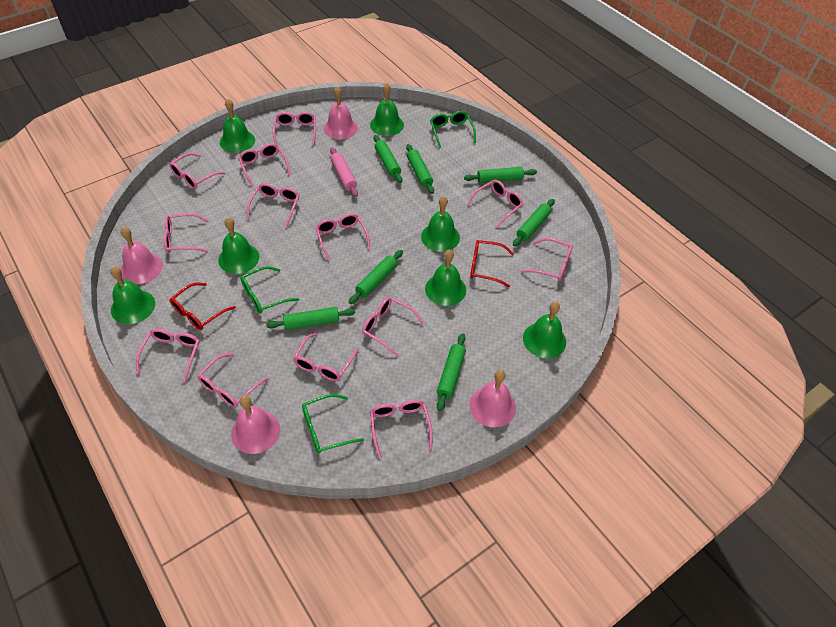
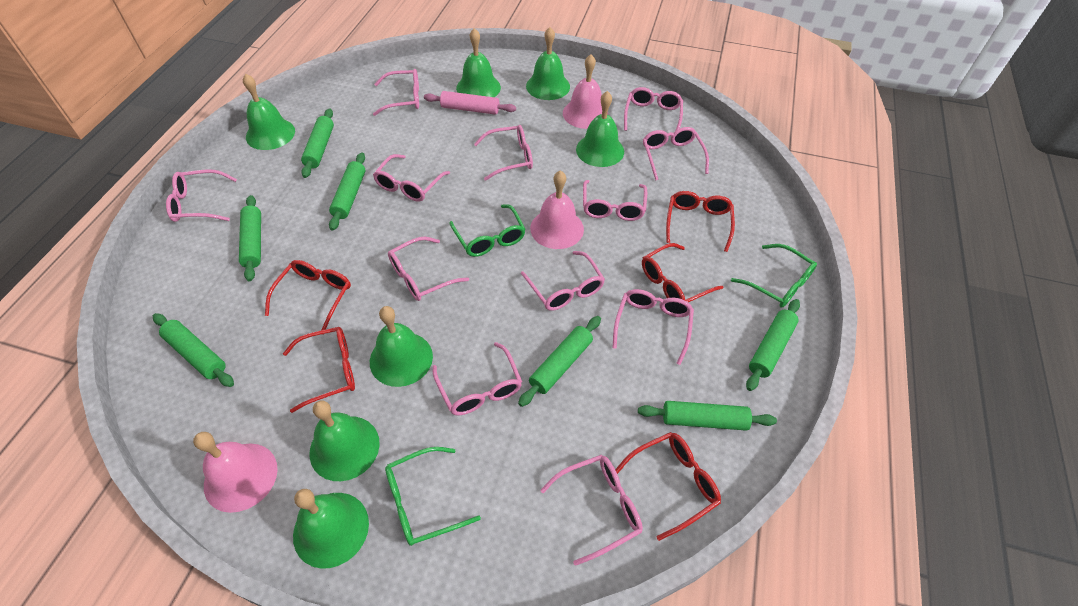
pink bell: [121,227,163,284] [231,396,280,454] [323,86,358,140] [470,370,516,427] = 4 -> [193,432,278,513] [530,170,584,249] [563,54,608,129] = 3
pink glasses: [136,329,200,382] [163,213,209,253] [169,153,226,189] [197,353,269,408] [238,143,291,186] [247,183,299,227] [273,112,316,146] [293,333,359,381] [315,213,370,261] [362,297,424,356] [370,399,433,458] [467,180,523,227] [521,238,573,281] = 13 -> [166,169,237,222] [373,69,419,116] [373,154,450,202] [388,237,469,301] [433,342,522,415] [474,125,533,181] [521,251,605,311] [540,455,643,566] [583,180,647,221] [612,289,694,365] [624,87,683,131] [643,127,709,181] = 12
red glasses: [170,283,236,330] [470,240,514,287] = 2 -> [265,260,351,335] [283,327,355,413] [615,432,721,541] [642,243,723,302] [666,191,735,252] = 5

